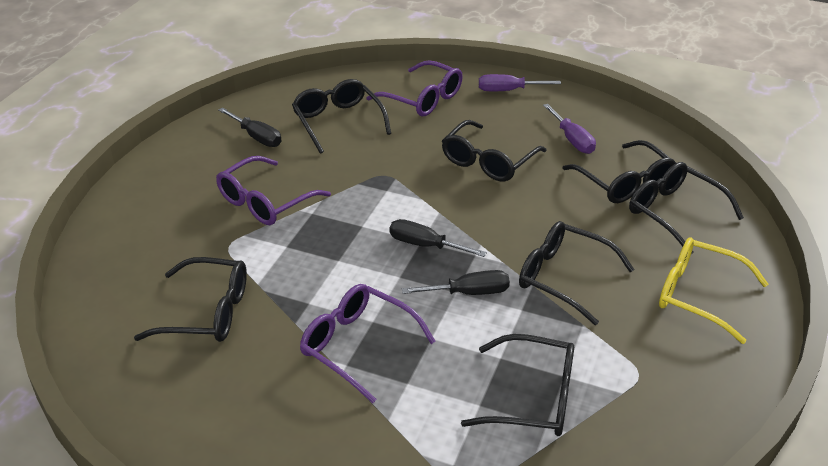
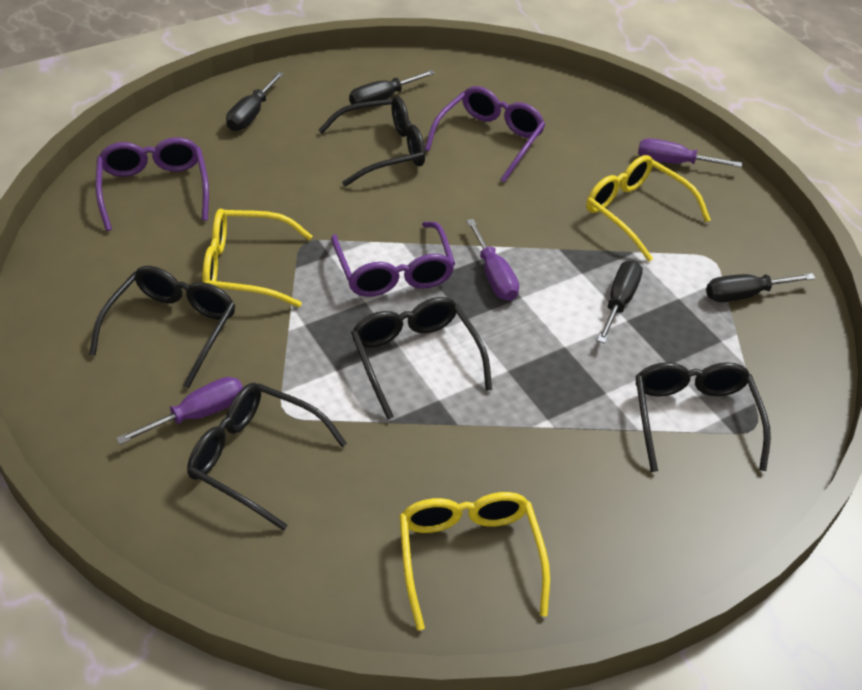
black glasses: [134,257,247,342] [292,79,391,154] [442,120,547,181] [461,334,574,436] [519,221,635,325] [562,140,676,203] [629,162,744,254] = 7 -> [89,266,236,388] [187,383,347,531] [319,96,425,187] [351,297,492,419] [635,362,771,472] = 5
black screwdriver: [218,108,282,147] [390,219,487,257] [402,270,510,295] = 3 -> [226,72,284,131] [349,70,435,105] [597,260,643,344] [706,273,816,302] = 4
purple screwdriver: [479,74,561,91] [543,104,596,154] = 2 -> [116,377,243,445] [466,219,519,301] [638,138,742,167] = 3
yellow glasses: [659,237,768,344] = 1 -> [202,209,312,307] [399,492,550,630] [586,155,711,261] = 3

